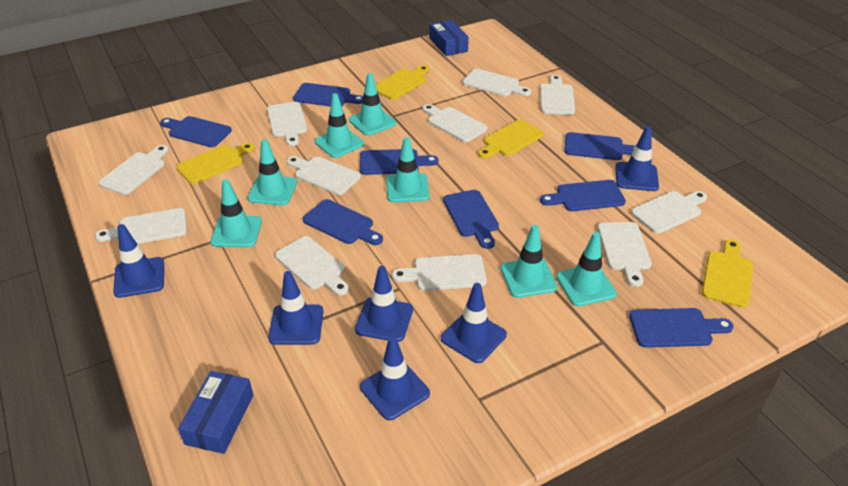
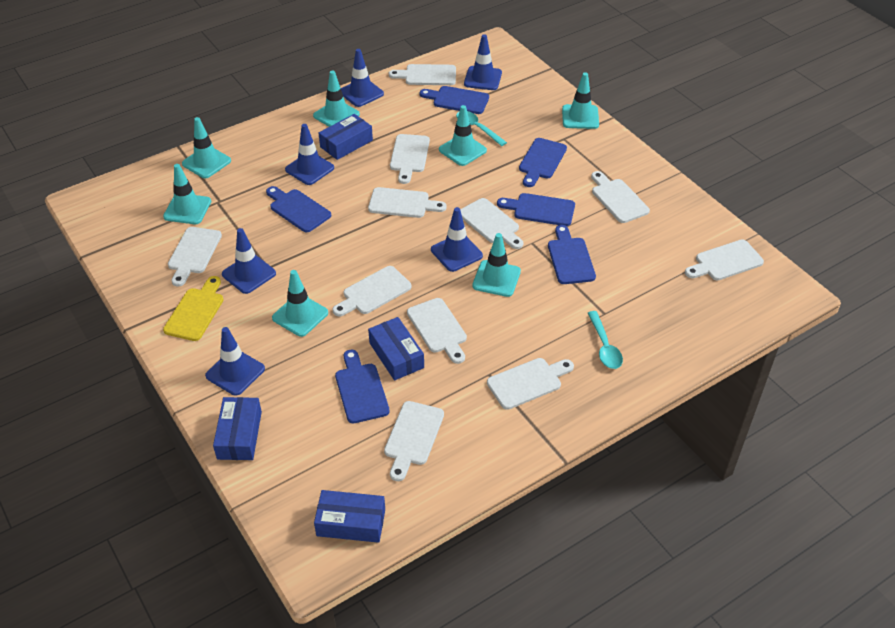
blue box: [178,371,253,454] [430,20,469,56] = 2 -> [213,397,262,460] [314,490,385,543] [319,114,373,160] [368,317,424,381] = 4
blue cutting board: [160,116,232,147] [293,83,363,107] [303,199,383,245] [360,149,439,175] [443,190,499,249] [540,180,626,211] [564,132,636,160] [629,308,734,348] = 8 -> [266,186,331,232] [335,350,389,423] [420,86,489,114] [497,193,575,226] [519,138,567,187] [548,225,596,284] = 6
turquoise spoon: none = 0 -> [456,111,507,146] [588,311,623,369] = 2
yellow cutting board: [176,143,255,184] [375,65,429,100] [478,120,544,159] [702,240,753,308] = 4 -> [163,276,223,341] = 1

